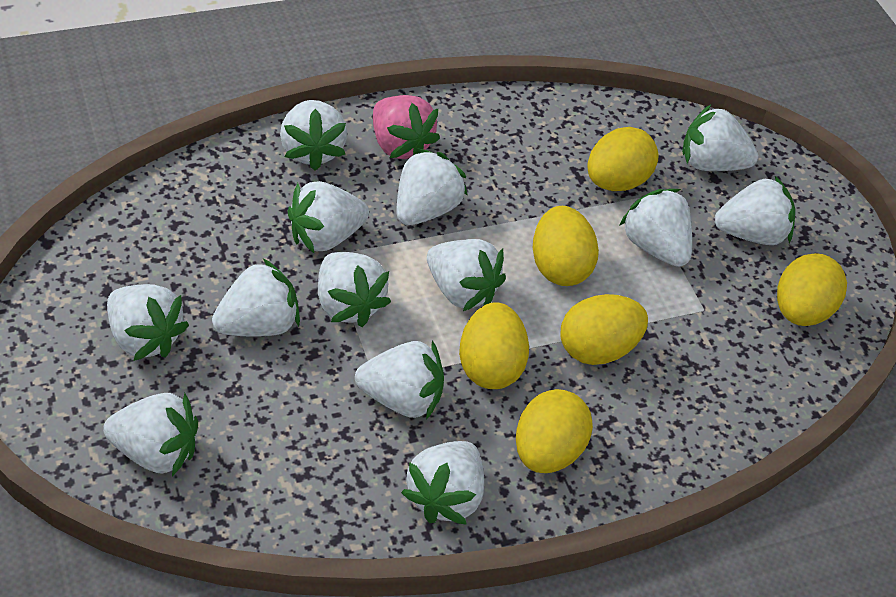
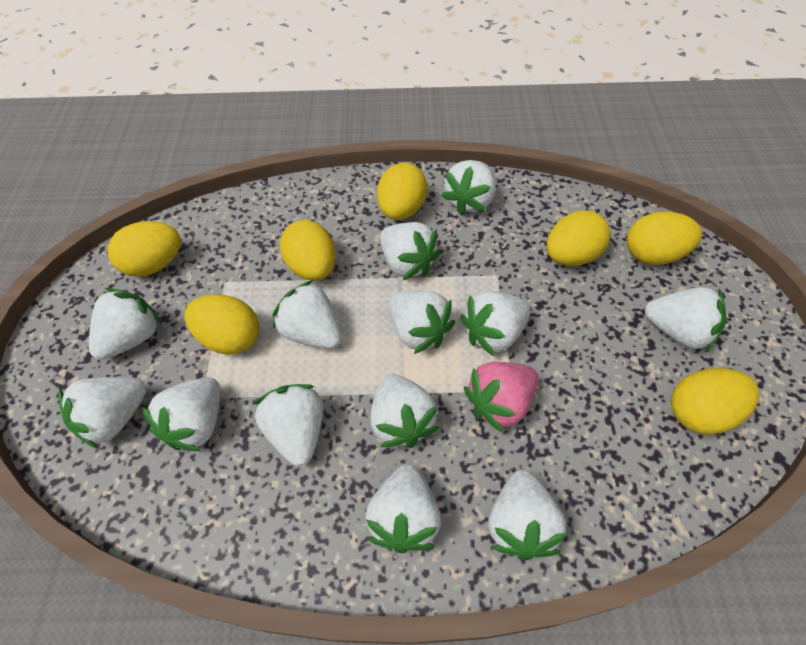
yellow egg: [459,303,529,389] [516,389,593,473] [533,206,599,286] [561,294,648,365] [588,127,659,191] [777,253,847,326] = 6 -> [108,221,181,277] [184,294,259,355] [280,220,336,281] [377,163,427,220] [547,210,611,266] [627,211,702,265] [671,368,760,435] = 7

